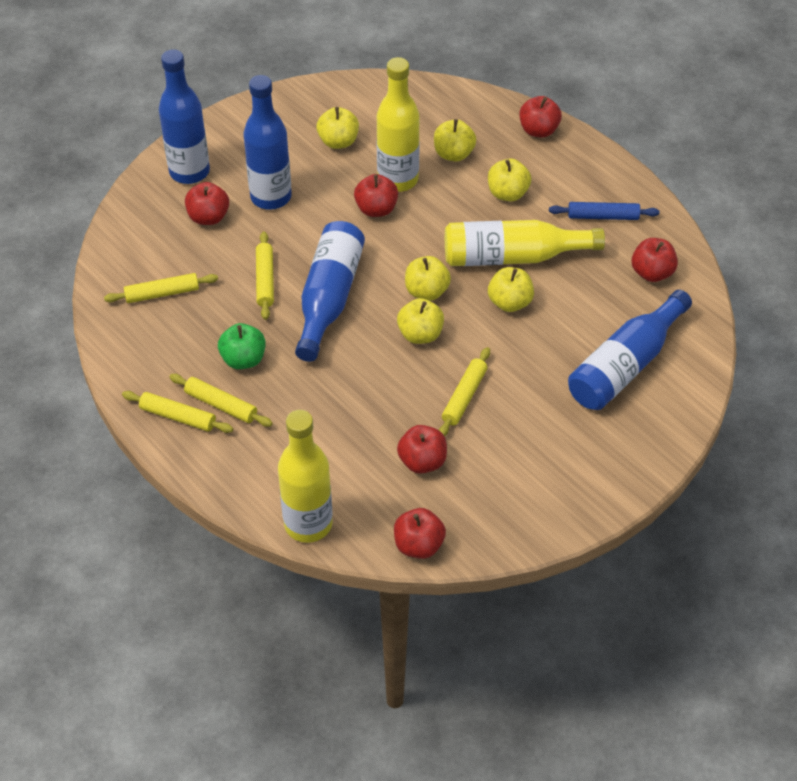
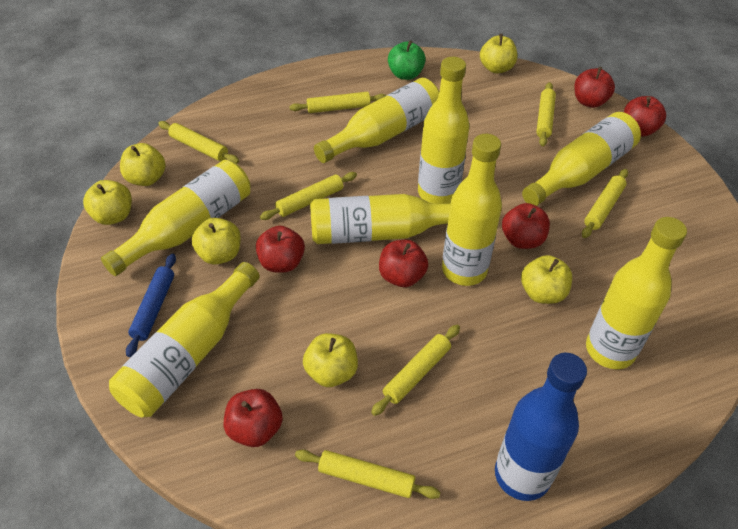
blue bottle: [159,50,210,184] [243,75,292,210] [295,221,365,362] [568,290,692,410] = 4 -> [495,353,587,501] = 1
yellow bottle: [278,410,333,543] [377,57,420,192] [445,220,605,266] = 3 -> [101,160,251,276] [109,262,260,417] [310,194,450,244] [314,78,439,163] [418,57,470,204] [442,134,502,286] [522,112,641,206] [586,217,687,369] = 8
yellow rolling pin: [104,273,218,303] [122,391,233,433] [169,374,273,427] [256,231,274,320] [439,347,490,436] = 5 -> [158,121,239,163] [260,172,357,220] [289,92,386,113] [295,450,441,499] [371,325,460,416] [536,82,556,147] [582,169,628,238] = 7

